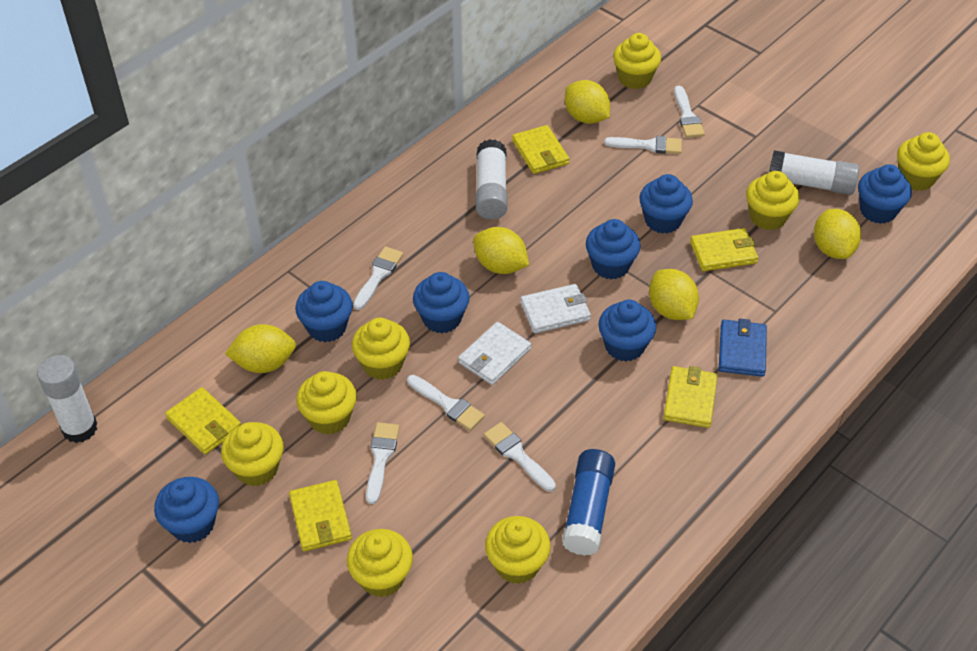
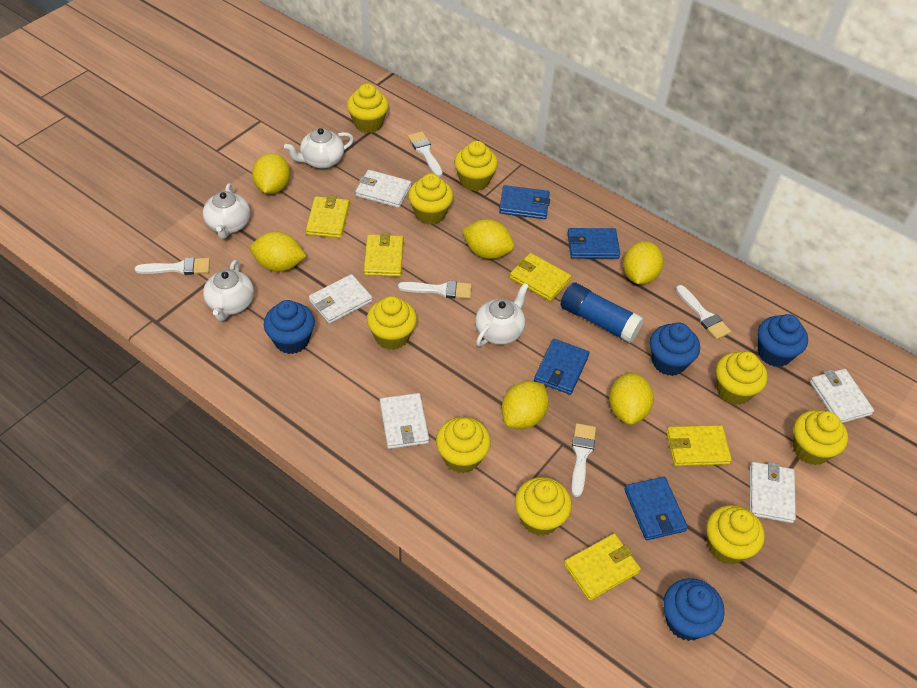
blue cupcake: [154,477,219,543] [295,281,353,342] [413,272,470,333] [586,219,641,279] [598,300,656,361] [639,174,693,234] [858,164,912,224] = 7 -> [264,300,315,354] [650,323,700,376] [663,578,725,641] [758,314,808,367] = 4
blue wallet: [719,319,767,377] = 1 -> [499,185,550,219] [534,339,589,395] [567,228,620,259] [624,477,688,540] = 4
white brush: [353,246,403,310] [366,422,400,504] [407,375,485,431] [484,422,556,492] [604,136,682,154] [674,86,705,138] = 6 -> [135,257,210,275] [398,281,472,299] [408,132,443,177] [571,423,596,497] [676,285,731,340] = 5
white glue stick: [37,355,97,443] [476,139,507,220] [769,150,859,195] = 3 -> none = 0
white teapot: none = 0 -> [203,183,250,239] [203,260,254,321] [284,128,354,169] [475,283,529,346] = 4
white wallet: [458,322,531,385] [520,284,591,334] = 2 -> [309,274,373,324] [355,170,411,208] [380,393,429,449] [750,462,796,523] [810,369,874,423] = 5
yellow cupcake: [221,422,284,486] [296,371,357,434] [347,529,413,597] [352,318,410,380] [485,516,551,584] [613,33,661,89] [746,171,800,230] [897,132,950,191] = 8 -> [347,84,389,133] [367,296,417,350] [408,174,453,225] [436,417,491,473] [454,141,498,191] [515,477,572,536] [706,505,765,564] [716,351,768,405] [793,410,848,465] = 9
yellow lemon: [225,324,296,373] [473,227,529,274] [565,80,610,124] [649,269,699,320] [814,209,861,259] = 5 -> [250,232,306,272] [252,153,290,194] [462,219,514,259] [502,381,549,429] [609,372,654,425] [623,241,663,284] = 6

